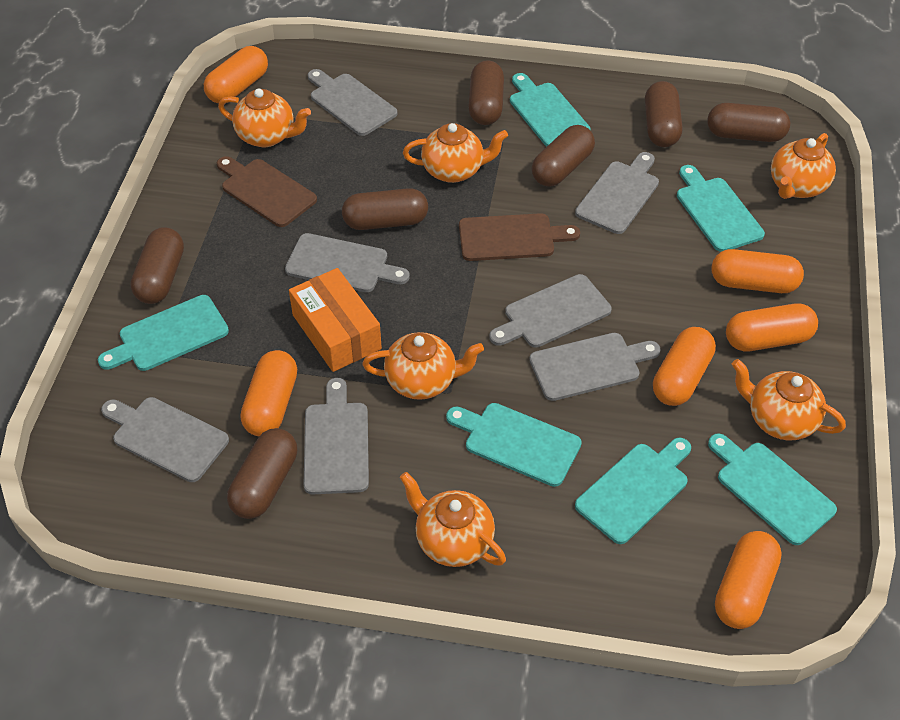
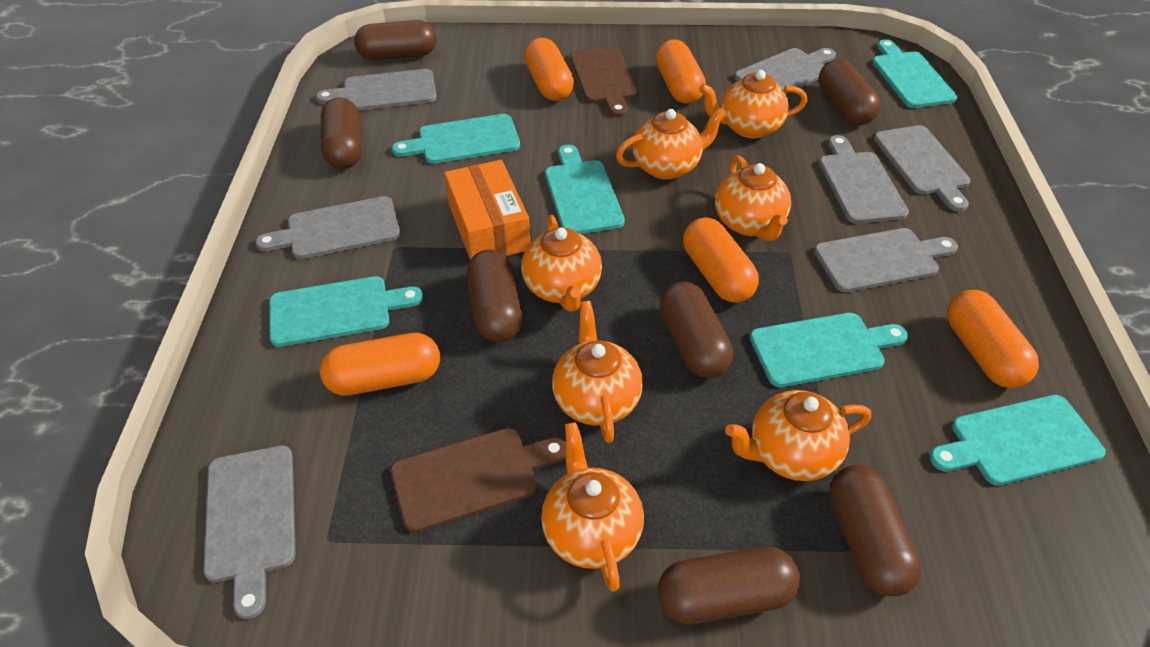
orange capsule: [204,46,268,104] [240,350,297,437] [653,327,716,406] [712,249,804,293] [715,531,782,629] [726,304,818,351] = 6 -> [320,333,440,396] [524,38,574,101] [656,39,706,104] [683,217,759,303] [947,290,1039,388] = 5
orange teapot: [218,88,311,147] [362,332,484,400] [400,472,506,567] [403,123,508,183] [732,359,846,440] [771,133,836,199] = 6 -> [521,215,602,312] [541,422,644,592] [552,301,643,443] [616,107,727,180] [699,70,807,139] [715,155,791,241] [725,390,871,481] = 7

